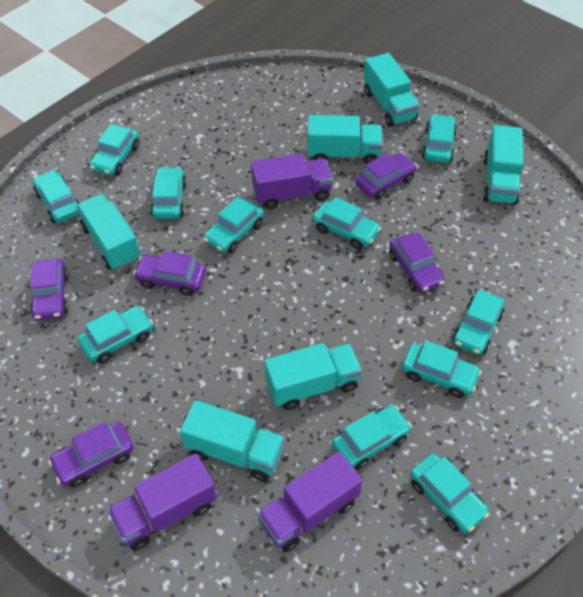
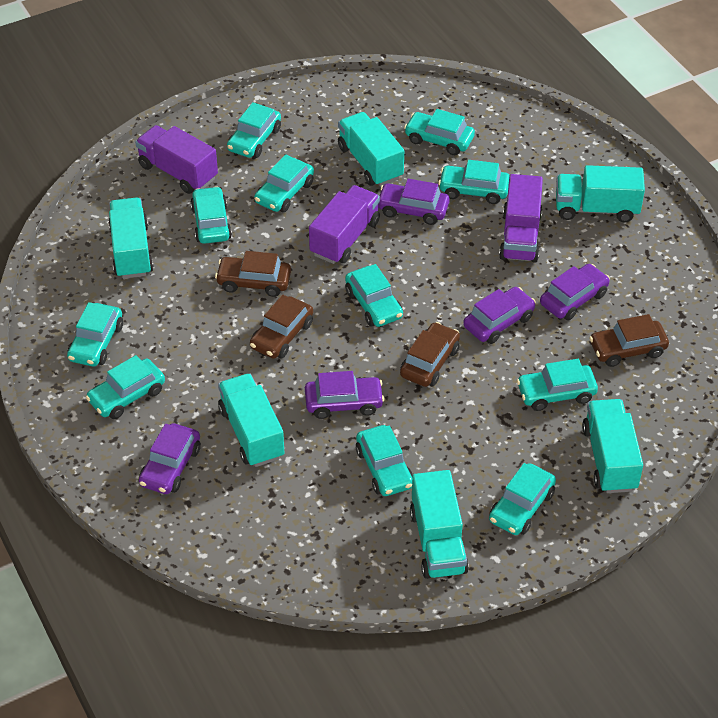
brown car: none = 0 -> [215,251,291,297] [250,295,313,359] [400,322,460,387] [589,314,669,367] = 4

